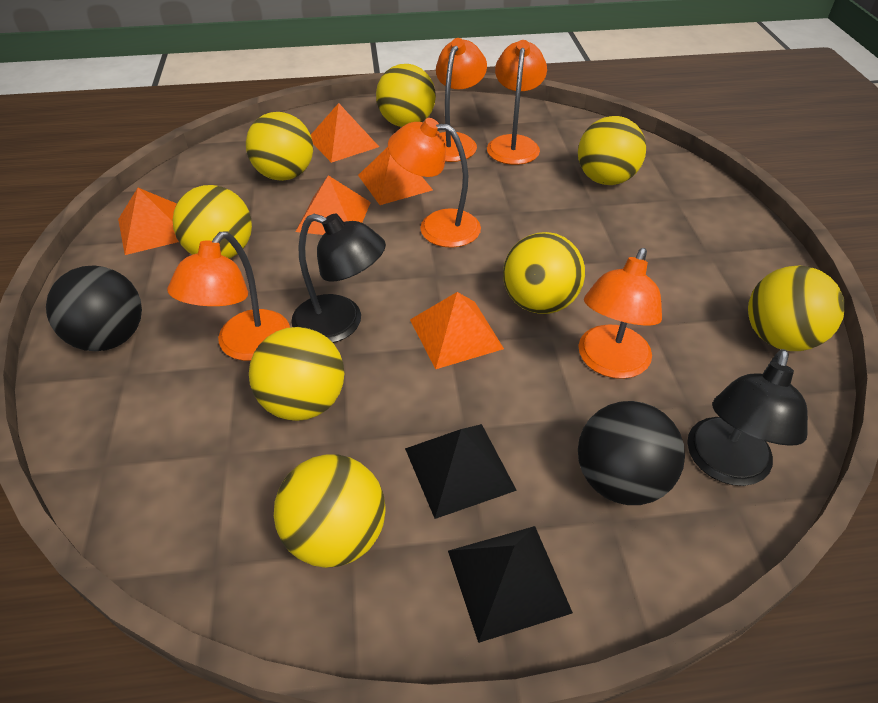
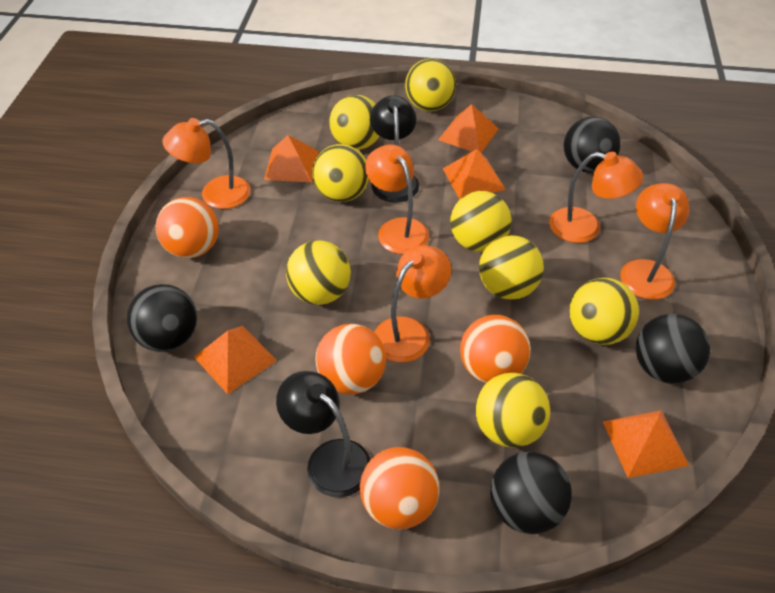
black ball: [46,265,142,351] [578,401,685,505] = 2 -> [127,284,197,352] [490,452,572,534] [564,116,621,173] [636,314,710,384] = 4
black pyramid: [405,424,517,519] [448,526,573,643] = 2 -> none = 0
orange ball: none = 0 -> [156,197,219,258] [316,324,386,394] [360,447,440,529] [460,315,531,383] = 4

